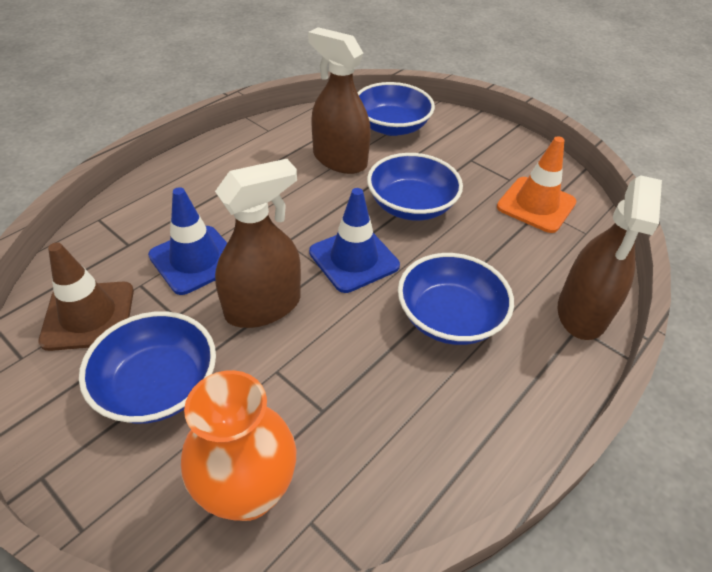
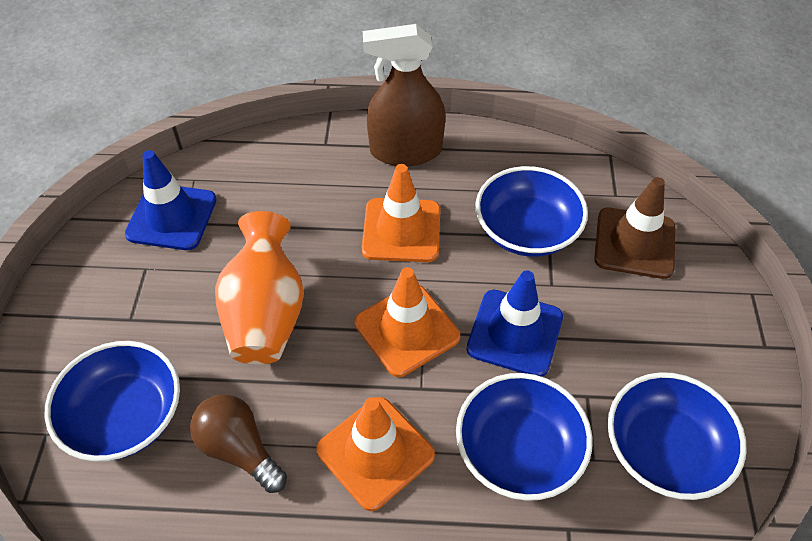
brown light bulb: none = 0 -> [190,394,287,493] = 1
brown spray bottle: [215,159,301,328] [308,27,371,174] [558,175,662,340] = 3 -> [363,24,446,166] = 1
orange traffic cone: [497,136,577,233] = 1 -> [316,397,435,511] [355,267,460,377] [362,164,440,262] = 3

